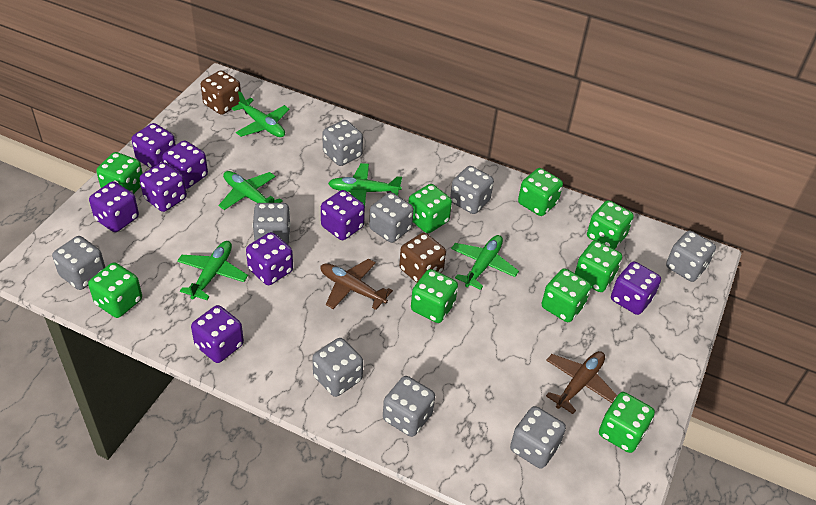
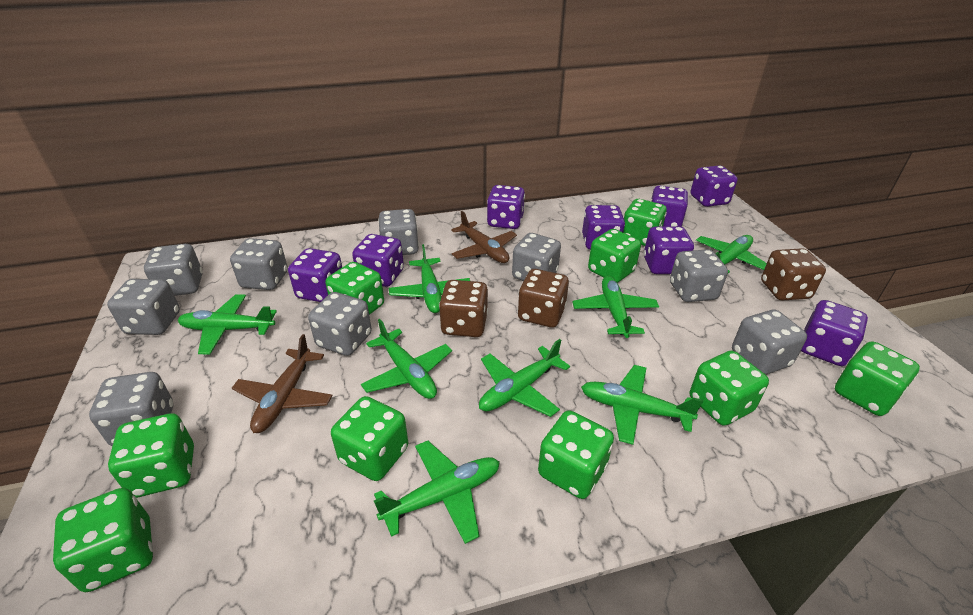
brown dice: [201,70,241,115] [399,233,446,283] = 2 -> [439,280,488,337] [518,269,569,328] [761,248,826,301] = 3
green plane: [177,241,248,300] [219,171,283,210] [231,91,290,137] [328,163,402,206] [451,235,519,290] = 5 -> [178,294,277,355] [361,319,452,399] [374,441,500,544] [389,244,470,313] [479,339,570,417] [572,276,659,338] [581,365,703,445] [696,235,767,273] = 8

